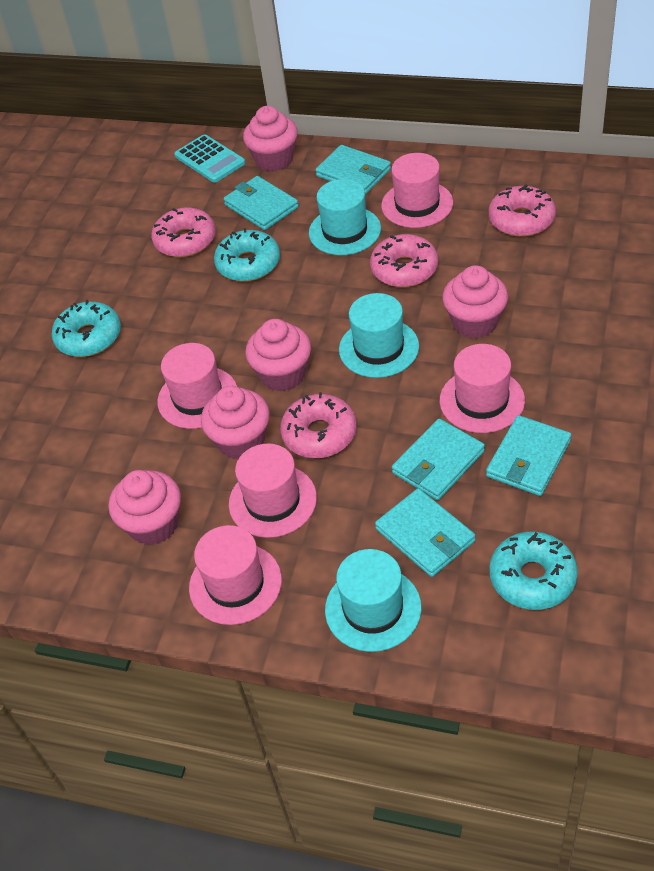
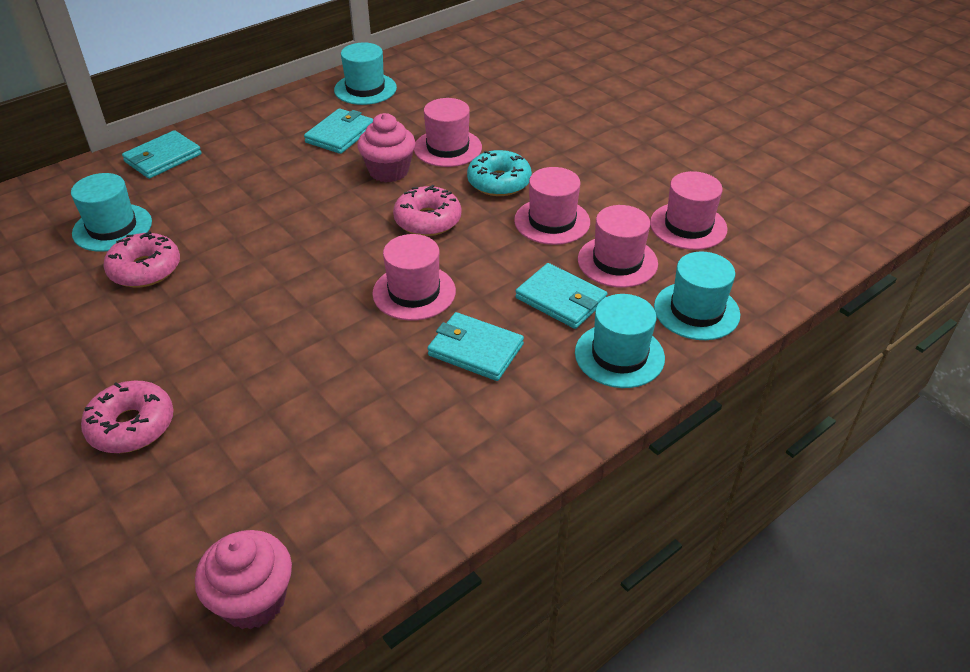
pink cupcake: [109,470,181,545] [201,386,270,459] [243,106,298,171] [246,319,311,391] [442,265,508,338] = 5 -> [195,530,292,630] [357,113,416,182] = 2
pink donut: [151,207,216,257] [280,392,357,458] [370,234,438,287] [489,185,556,237] = 4 -> [81,381,173,453] [103,231,180,287] [393,185,461,236] = 3
turquoise calculator: [174,134,245,183] = 1 -> none = 0
turquoise donut: [52,300,121,357] [214,228,280,282] [489,531,578,610] = 3 -> [467,150,532,196] = 1
turquoise hat: [309,179,381,255] [325,549,422,652] [339,293,419,378] = 3 -> [71,173,152,252] [334,42,397,105] [575,294,665,388] [654,252,740,340] = 4
turquoise wallet: [224,176,299,230] [316,145,391,194] [375,488,475,577] [392,419,485,500] [486,415,571,496] = 5 -> [122,130,202,179] [304,108,373,154] [427,312,524,381] [515,263,607,329] = 4

